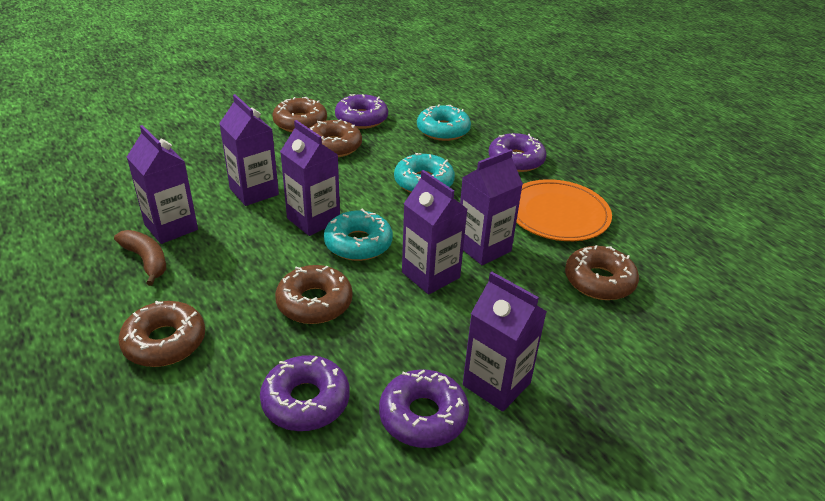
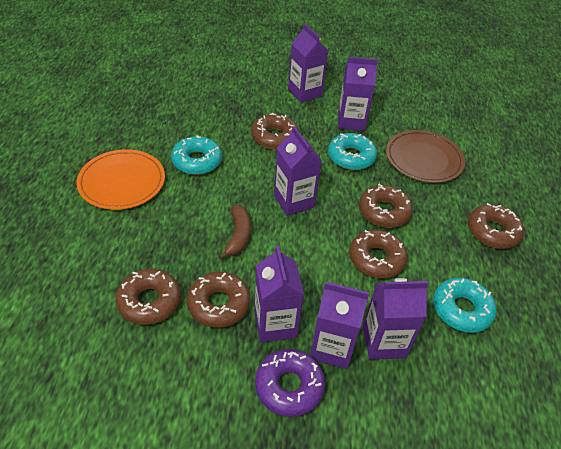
brown donut: [118,300,205,367] [272,97,327,132] [275,265,353,324] [309,119,362,157] [565,245,639,300] = 5 -> [116,269,181,325] [187,272,251,328] [251,113,299,150] [349,230,408,278] [359,184,413,228] [468,203,524,249] = 6
brown plate: none = 0 -> [386,130,465,183] = 1
purple donut: [260,355,350,431] [335,94,388,129] [379,370,469,448] [489,133,547,172] = 4 -> [255,349,325,417] = 1

